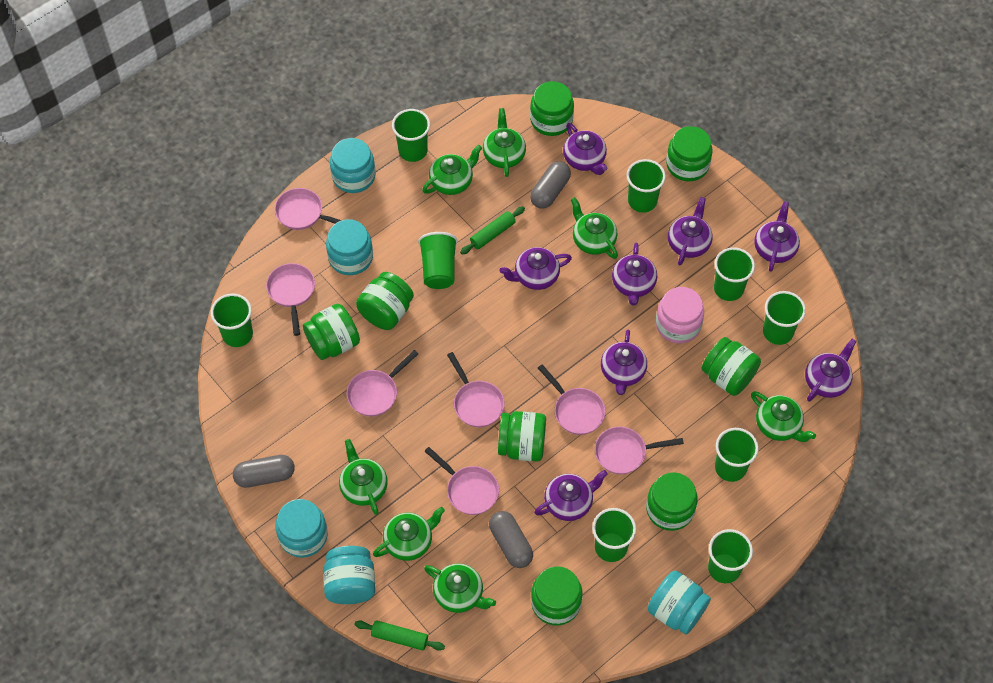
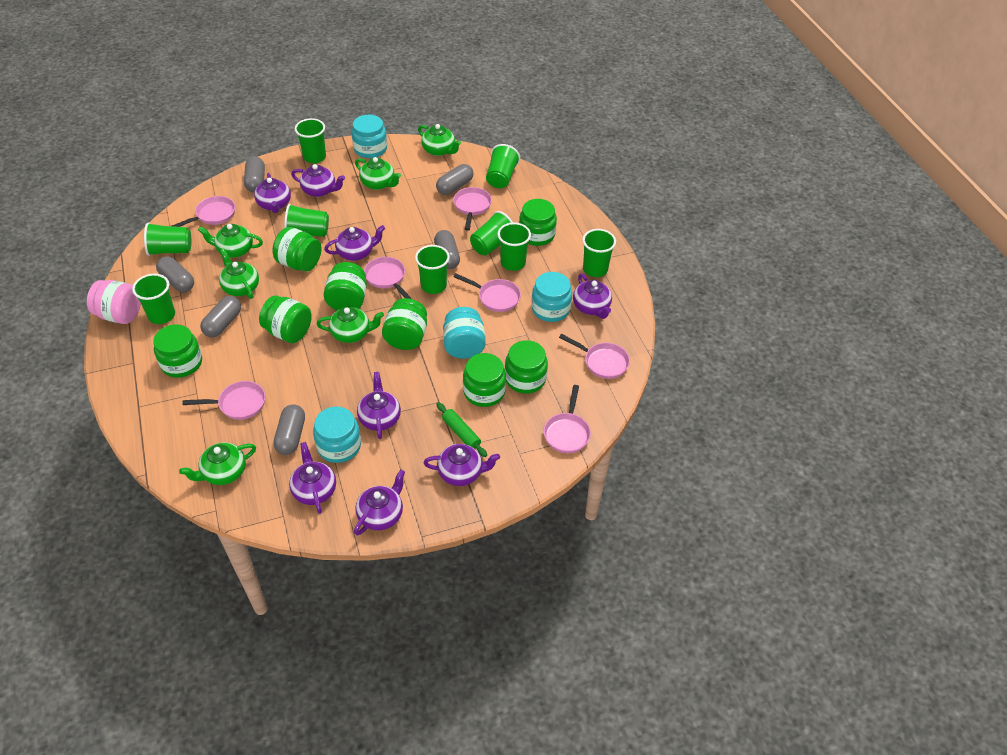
green rolling pin: [354,620,445,650] [460,206,525,255] = 2 -> [436,402,487,457] = 1
green teapot: [339,439,388,515] [373,507,445,561] [422,145,482,195] [424,563,496,613] [483,108,526,177] [571,197,618,259] [751,391,816,442] = 7 -> [179,443,256,485] [198,224,263,258] [219,249,259,299] [316,307,384,343] [355,157,401,190] [418,124,461,156] = 6
grey capsule: [233,455,295,488] [489,511,533,568] [530,161,571,209] = 3 -> [156,256,194,292] [200,296,241,337] [244,156,265,192] [274,404,305,455] [434,230,460,269] [436,164,473,195] = 6
turquoise jar: [275,499,328,558] [323,546,375,604] [326,219,373,275] [330,138,375,193] [648,571,711,635] = 5 -> [313,406,361,463] [352,115,387,158] [443,307,486,359] [531,272,572,322] = 4

